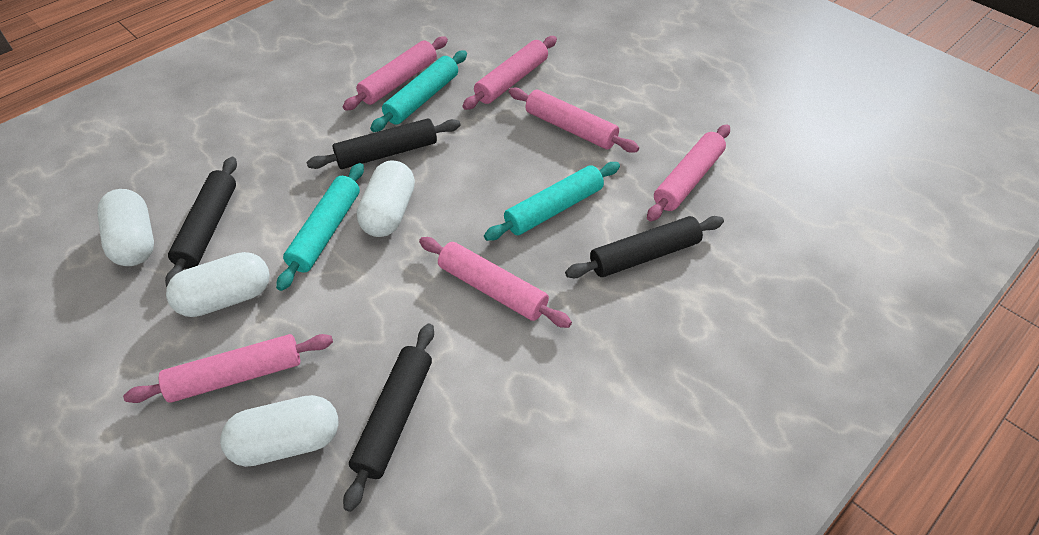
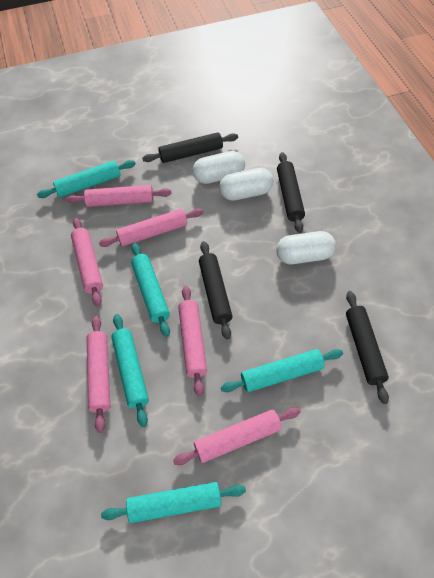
turquoise rolling pin: [276,163,364,291] [370,50,467,132] [484,162,620,241] = 3 -> [37,160,136,198] [101,482,246,523] [111,314,149,427] [131,243,170,337] [221,349,343,392] = 5
white capsule: [97,189,154,266] [166,252,270,317] [220,395,339,467] [357,161,415,237] = 4 -> [192,151,245,184] [219,168,273,201] [276,231,336,264] = 3

